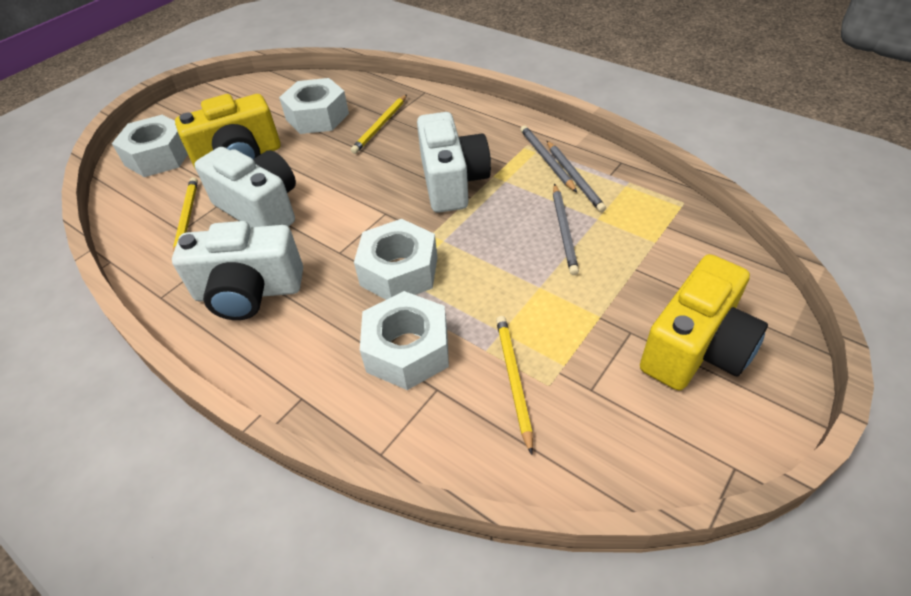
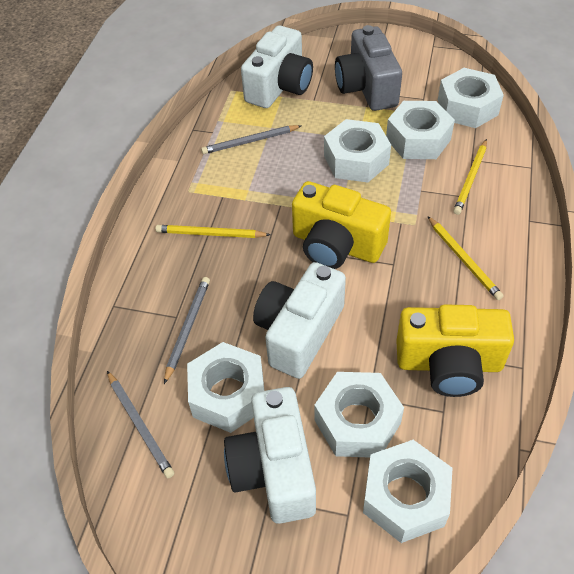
grey camera: none = 0 -> [335,25,402,111] = 1
white nut: [112,115,188,177] [279,78,349,134] [354,219,438,300] [360,291,449,390] = 4 -> [187,342,264,433] [314,372,404,458] [324,119,391,183] [363,440,452,543] [386,101,455,159] [438,68,504,128] = 6

